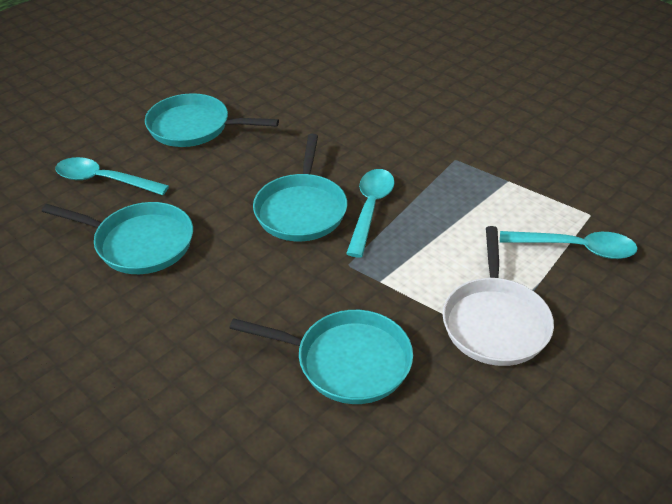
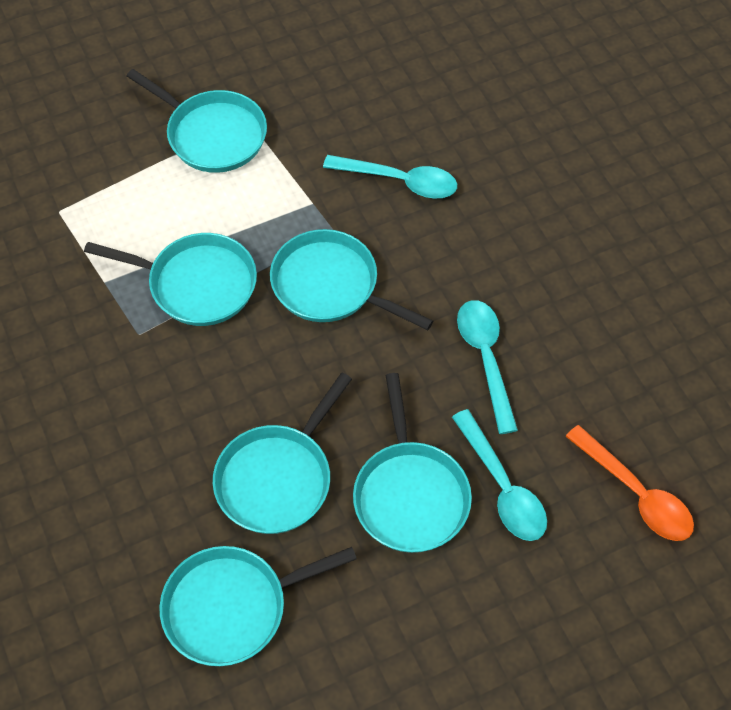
orange spoon: none = 0 -> [565,425,694,541] = 1
turquoise pan: [42,202,193,274] [145,93,279,147] [230,310,413,404] [253,134,347,241] = 4 -> [84,233,257,326] [127,69,267,173] [159,546,357,666] [213,373,352,534] [270,229,433,330] [353,373,472,553] = 6
white pan: [443,226,554,366] = 1 -> none = 0

